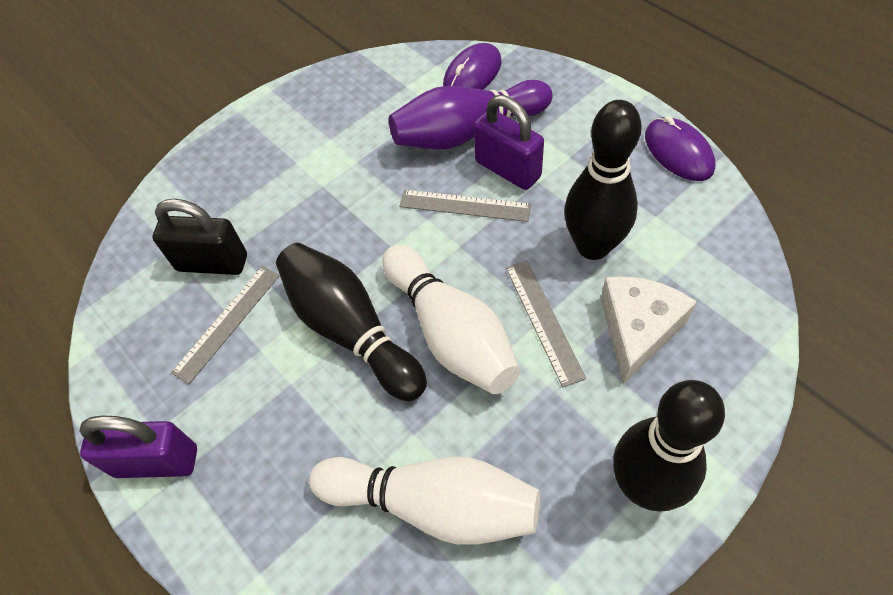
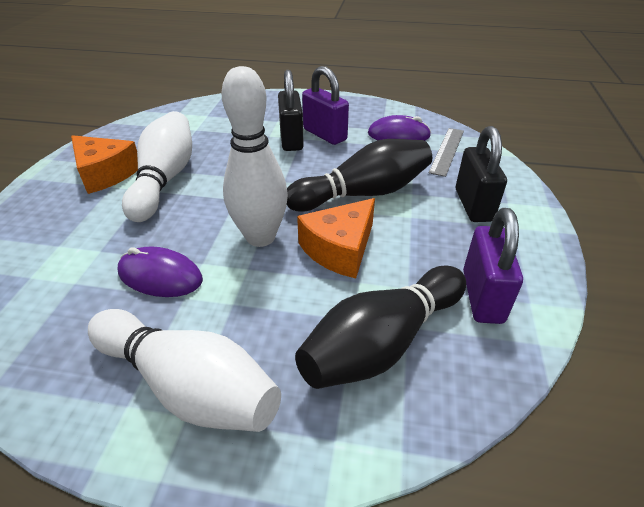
black bowling pin: [276,243,427,401] [564,100,642,260] [613,380,725,512] = 3 -> [287,139,432,212] [295,265,466,389] = 2
black padlock: [153,199,247,275] = 1 -> [278,70,304,151] [456,126,507,222] = 2
grey ruler: [171,266,280,384] [399,190,531,222] [506,260,586,387] = 3 -> [429,128,464,177] = 1
orange cheese: none = 0 -> [71,135,138,194] [297,198,375,278] = 2
purple bowling pin: [389,80,553,150] = 1 -> none = 0
white bowling pin: [309,456,540,545] [382,245,520,394] = 2 -> [88,309,281,432] [122,111,192,222] [222,66,288,247] = 3
white cheese: [601,276,697,385] = 1 -> none = 0

